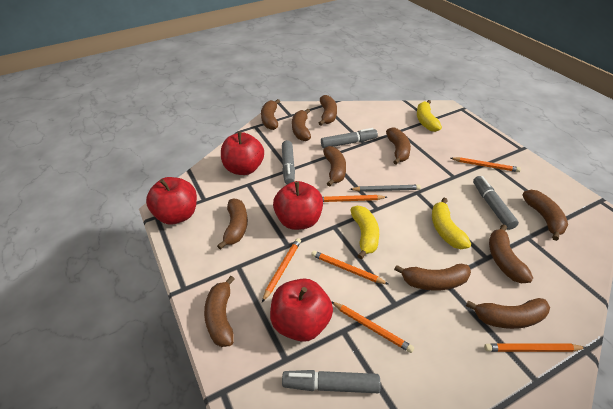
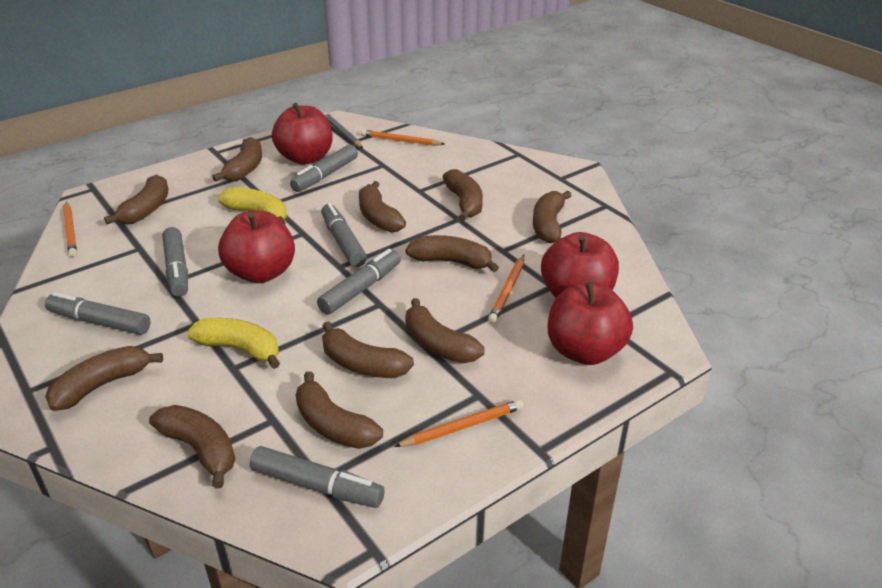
grey marker: [282,140,295,185] [282,370,380,393] [321,128,378,148] [473,176,519,230] = 4 -> [45,292,150,335] [162,227,188,297] [250,446,385,508] [290,144,358,192] [317,249,401,315] [321,203,367,267] = 6
orange pencil: [262,238,301,302] [311,251,389,285] [322,195,387,202] [331,301,414,353] [451,157,521,172] [484,343,587,352] = 6 -> [63,201,77,257] [361,129,445,146] [394,399,523,447] [488,255,525,323] = 4
yellow banana: [351,206,379,259] [417,100,442,132] [432,198,471,249] = 3 -> [187,318,280,369] [218,187,287,224] = 2

